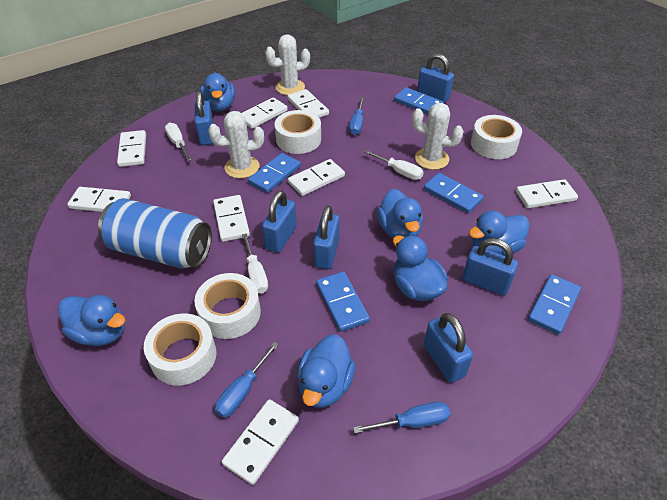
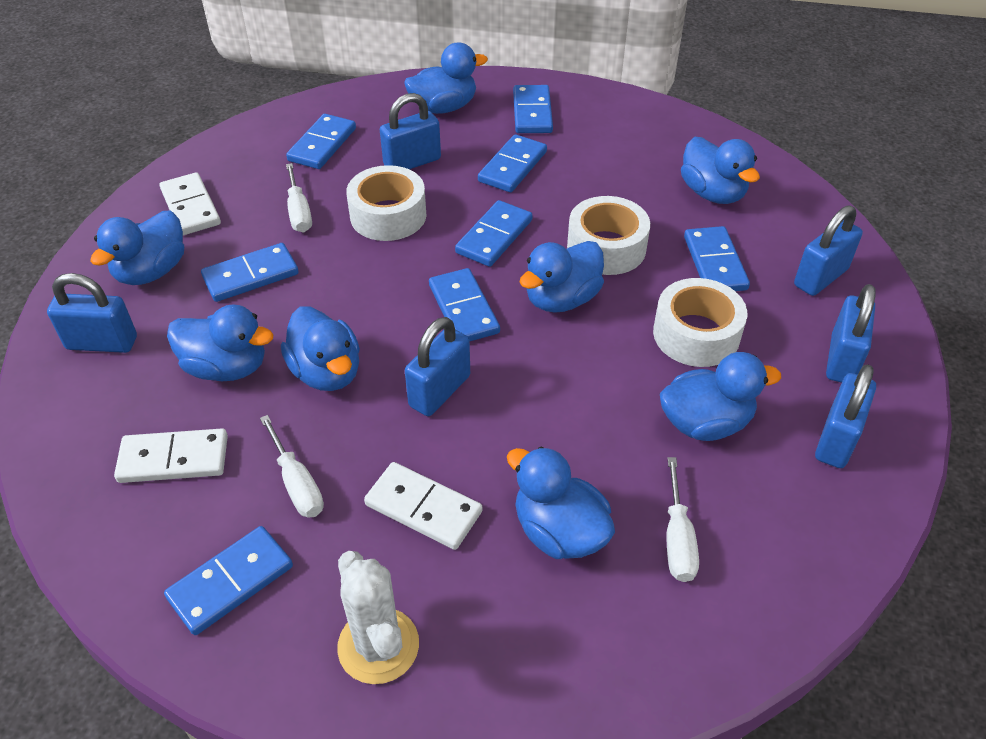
blue can: [98,198,212,269] = 1 -> none = 0
blue domino: [248,153,301,193] [316,271,370,332] [394,87,444,114] [424,173,484,213] [528,274,581,335] = 5 -> [164,526,293,635] [201,243,299,302] [286,114,356,169] [429,268,500,341] [455,200,533,267] [478,134,547,192] [513,85,553,133] [684,226,750,291] = 8
blue duck: [58,295,125,346] [200,73,235,112] [297,334,356,408] [377,189,423,238] [393,235,448,301] [469,211,530,256] = 6 -> [90,211,184,285] [167,305,274,381] [281,306,360,391] [405,42,488,114] [507,447,615,559] [520,241,604,313] [660,352,781,441] [681,137,760,204] = 8
blue screwdriver: [215,342,279,418] [349,97,364,135] [353,402,450,433] = 3 -> none = 0
white cactus: [208,111,264,178] [265,34,310,95] [412,103,464,170] = 3 -> [337,551,419,684] = 1
white domino: [67,187,131,212] [117,130,146,167] [213,195,250,242] [222,399,299,485] [241,98,288,129] [288,89,329,118] [288,159,345,196] [516,179,578,208] = 8 -> [114,428,228,483] [160,172,221,235] [364,462,482,550] = 3
white tape: [144,314,216,386] [194,273,261,339] [275,110,321,154] [471,115,522,159] = 4 -> [346,165,427,241] [567,196,650,275] [653,278,747,367] = 3

